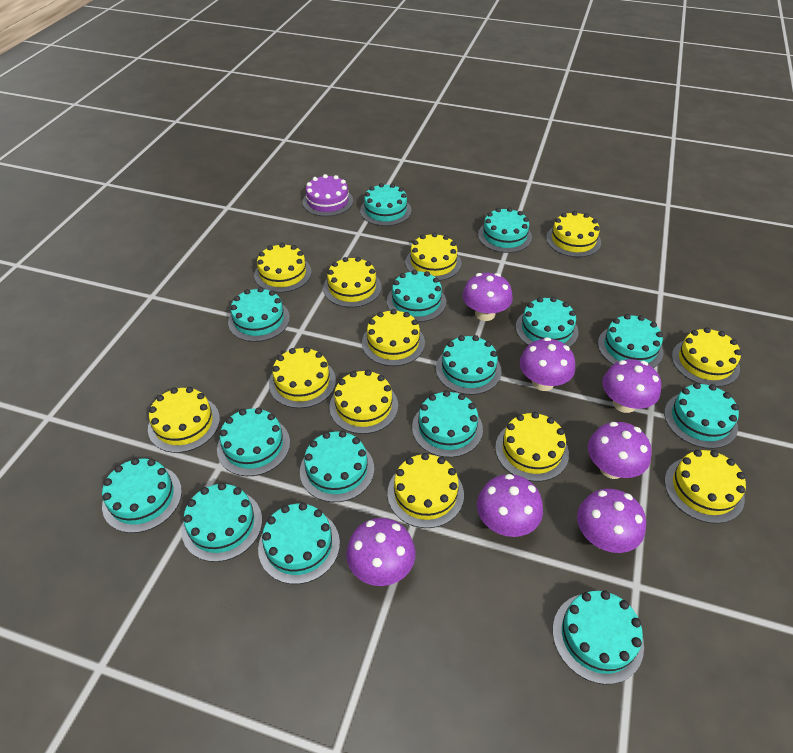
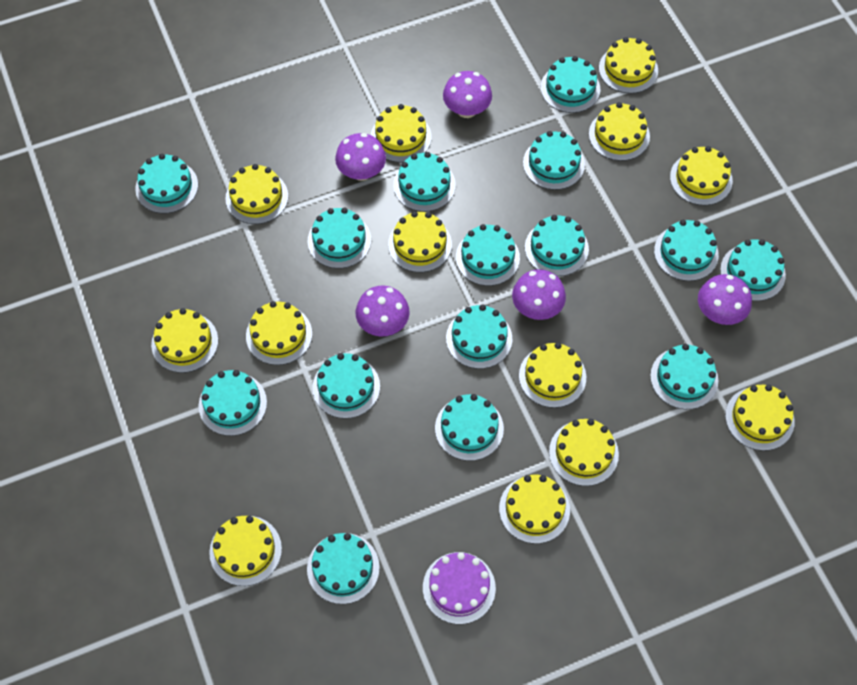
purple mushroom: [346,518,416,586] [462,273,513,321] [477,474,543,537] [520,337,575,391] [577,488,646,553] [588,422,652,479] [603,359,661,413] = 7 -> [335,133,386,181] [356,286,410,336] [443,71,492,118] [512,269,566,320] [698,274,752,325] = 5
yellow cake: [148,387,220,453] [254,243,312,293] [269,347,336,408] [323,257,381,307] [329,370,398,434] [362,309,425,366] [387,453,464,528] [405,233,461,281] [495,412,569,482] [546,211,601,257] [665,450,746,524] [672,327,742,387] = 12 -> [151,308,218,373] [209,516,282,586] [225,164,288,224] [246,301,312,365] [371,104,432,163] [388,211,452,272] [499,475,570,544] [519,342,586,408] [549,419,619,486] [589,102,650,161] [599,37,658,93] [670,146,733,205] [725,384,795,451] = 13

